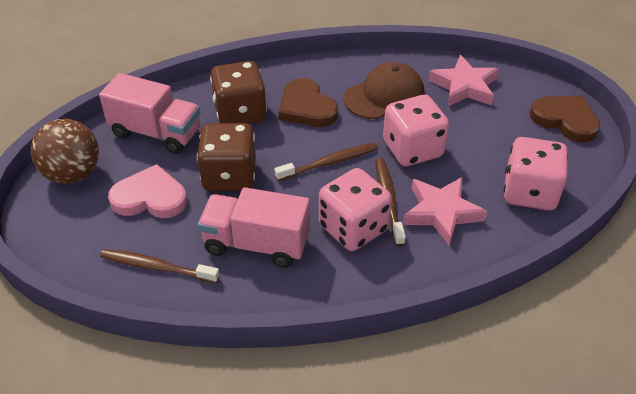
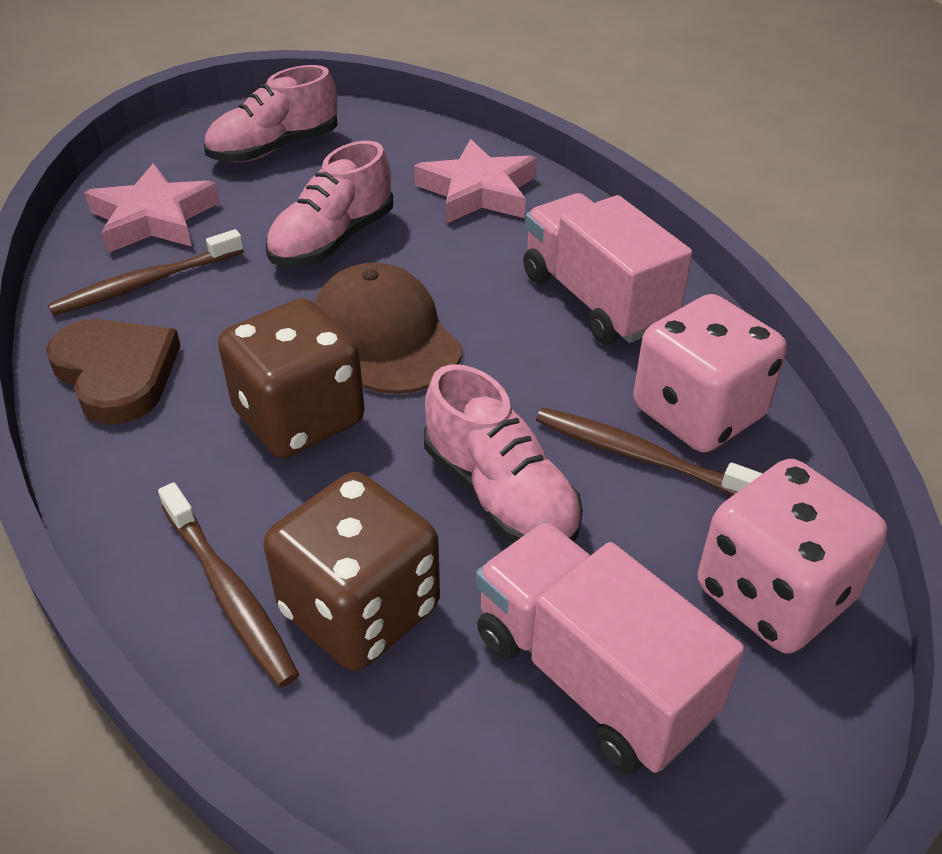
brown ball: [31,119,99,184] = 1 -> none = 0
brown heart: [279,78,338,127] [530,95,600,142] = 2 -> [46,319,181,424] = 1
pink dice: [319,168,392,251] [383,95,449,167] [504,137,568,211] = 3 -> [633,294,787,452] [698,459,887,654] = 2
pink heart: [108,164,187,218] = 1 -> none = 0
pink shoe: none = 0 -> [204,65,338,162] [266,141,393,266] [424,365,583,543] = 3

